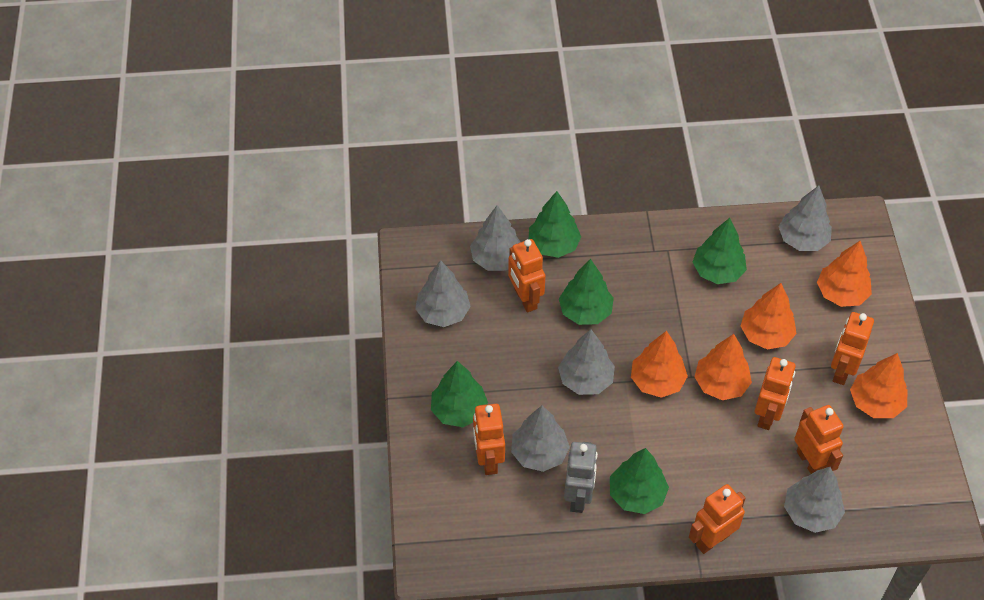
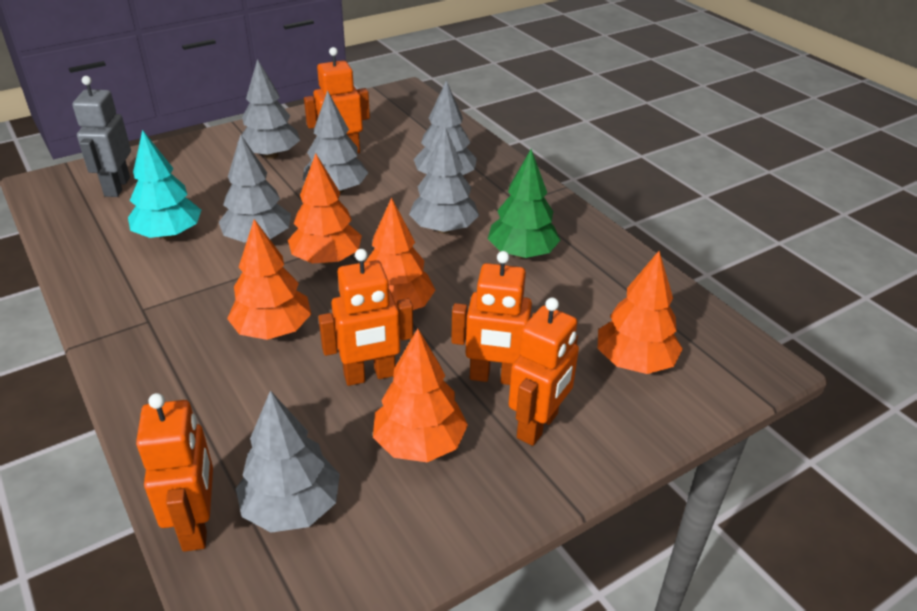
green tree: [431,361,488,427] [529,191,581,258] [559,259,614,325] [610,448,669,514] [693,218,747,284] = 5 -> [488,149,560,258] = 1
orange robot: [473,404,505,475] [508,239,545,313] [689,484,746,554] [755,357,796,430] [794,405,844,474] [831,312,874,385] = 6 -> [136,393,213,552] [304,47,370,154] [318,249,413,386] [451,251,535,385] [509,298,579,446] = 5
turquoise tree: none = 0 -> [128,130,201,239] = 1

